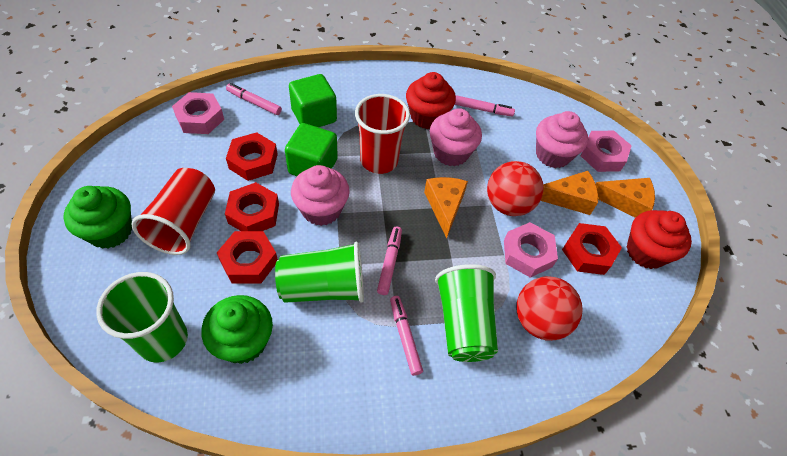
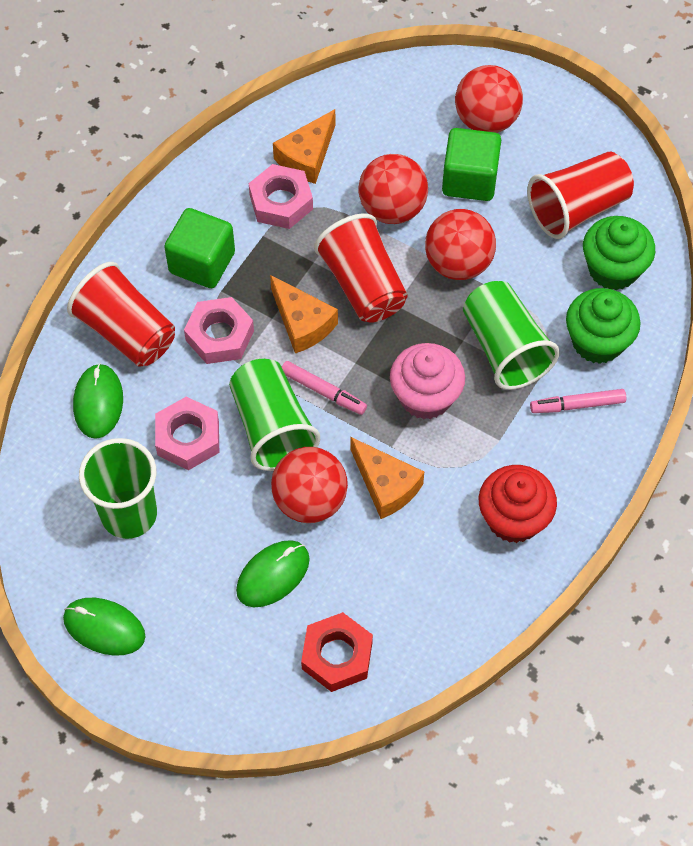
green mouse: none = 0 -> [63,598,145,656] [73,363,123,439] [236,540,310,607] = 3
pink cupcake: [291,165,350,226] [430,108,482,166] [536,111,588,168] = 3 -> [390,343,465,420] = 1
pink marker: [226,83,282,115] [377,226,402,295] [390,296,423,376] [455,95,515,116] = 4 -> [282,361,367,415] [530,389,626,413] = 2
red ball: [487,161,544,216] [516,276,583,341] = 2 -> [271,447,348,523] [359,154,428,224] [425,209,496,280] [455,65,523,133] = 4
red cup: [131,168,215,255] [355,94,410,174] = 2 -> [67,262,175,367] [314,213,408,323] [527,151,634,239] = 3
red cupcake: [406,72,456,129] [627,210,692,269] = 2 -> [479,465,557,543] = 1
red nut: [217,231,278,284] [225,182,279,231] [226,132,278,181] [562,223,622,275] = 4 -> [301,612,373,692] = 1

